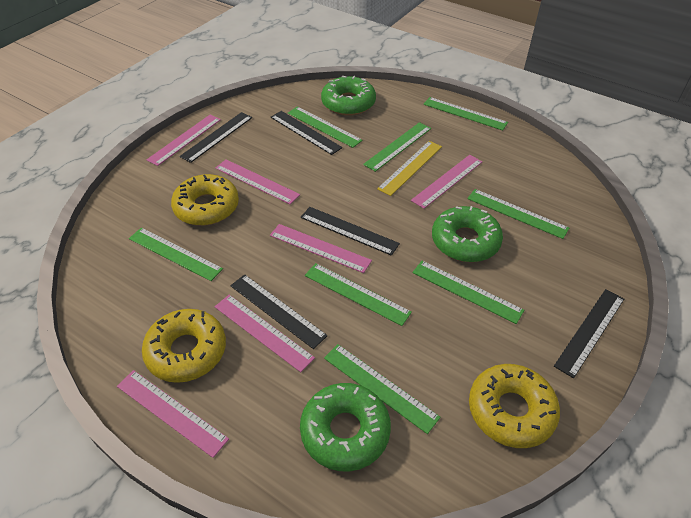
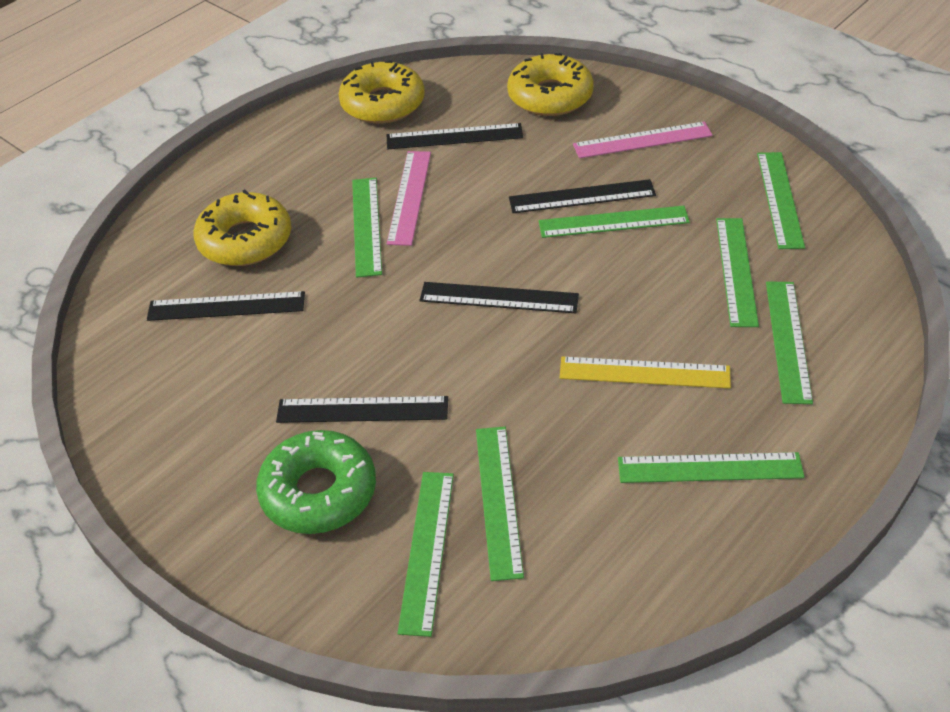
green donut: [300,383,391,471] [321,76,376,116] [432,206,503,262] = 3 -> [256,430,376,534] = 1
pink ruler: [117,370,229,458] [146,115,221,166] [215,159,300,204] [215,295,315,372] [270,224,372,273] [411,155,482,209] = 6 -> [386,151,431,246] [573,121,713,159] = 2

